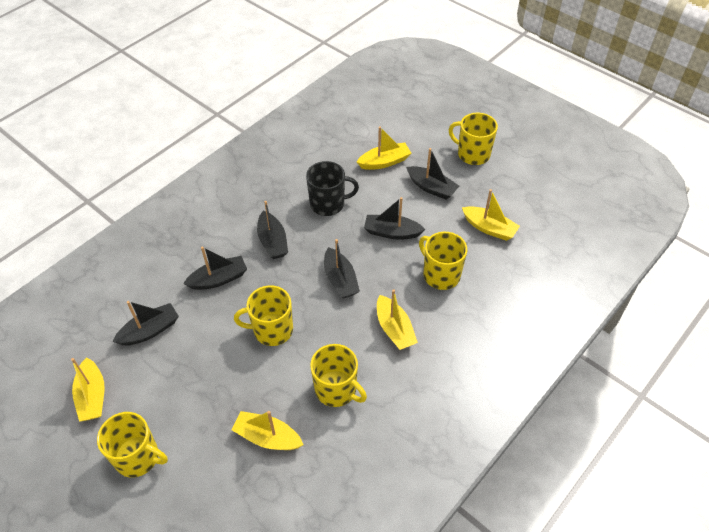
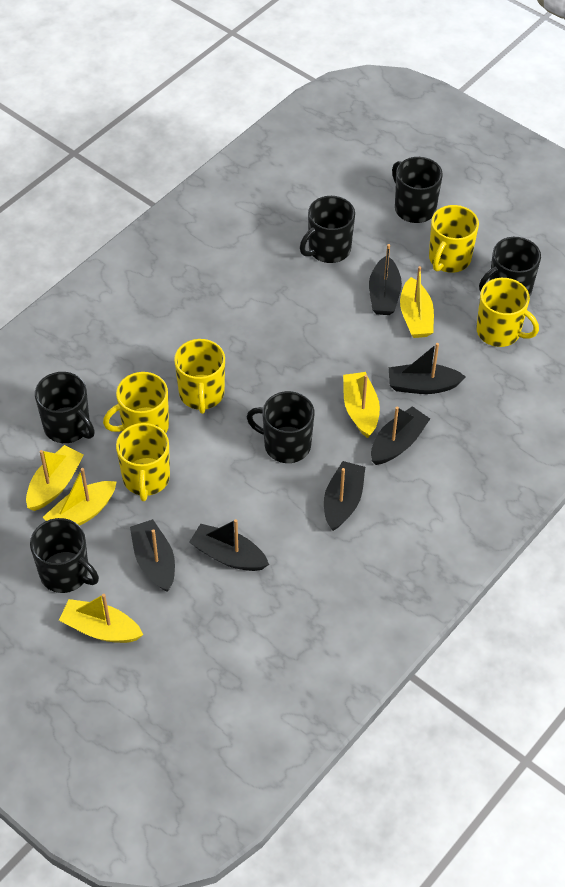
black mug: [306,161,359,216] = 1 -> [30,518,99,593] [35,372,95,443] [247,391,314,463] [300,196,355,263] [392,157,443,223] [479,237,541,297] = 6

